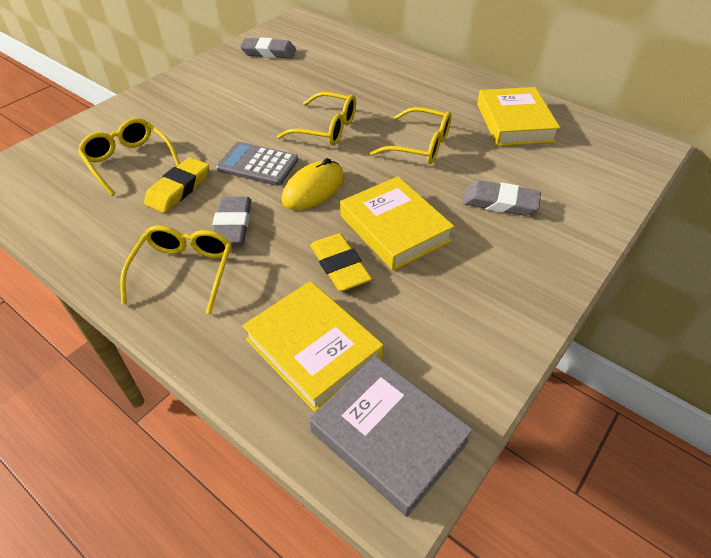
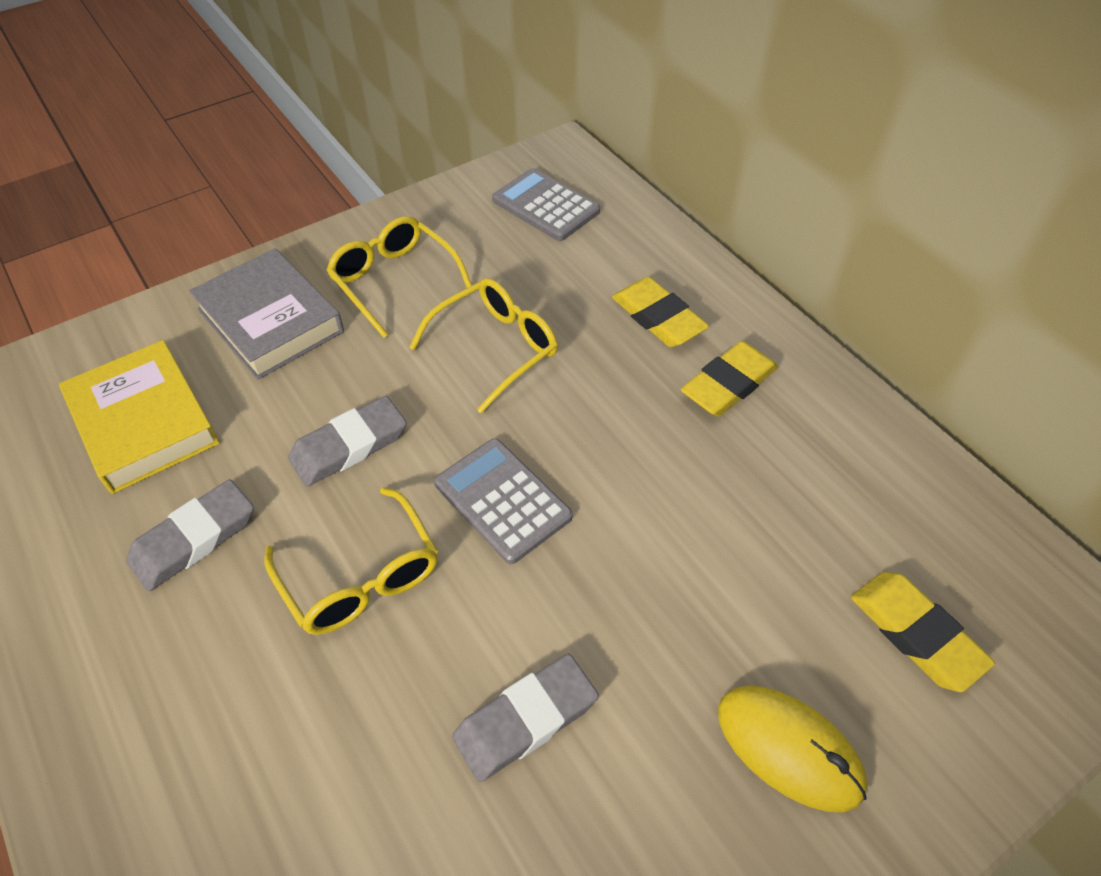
grey calculator: [216,142,298,186] = 1 -> [434,439,573,564] [492,168,600,241] = 2
yellow book: [242,281,384,412] [340,176,454,270] [477,87,560,146] = 3 -> [59,340,220,494] = 1
yellow eraser: [144,157,209,213] [310,233,372,291] = 2 -> [612,277,709,347] [681,341,778,416] [851,572,995,692] = 3
yellow glasses: [78,118,180,196] [120,226,232,315] [277,92,356,146] [370,107,452,164] = 4 -> [264,487,438,635] [326,216,472,338] [409,278,558,413] = 3

